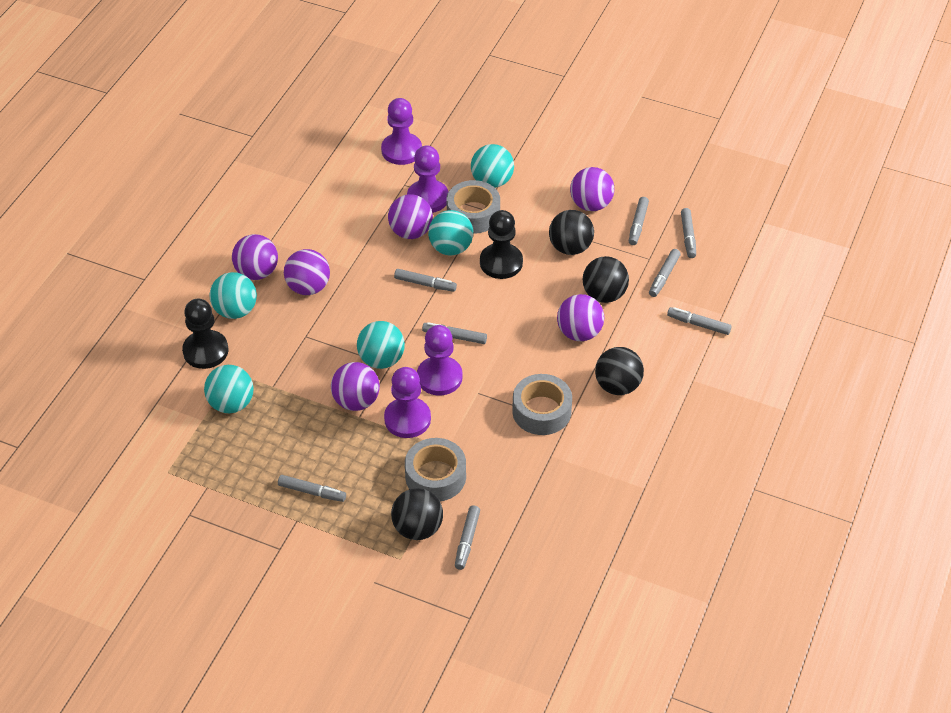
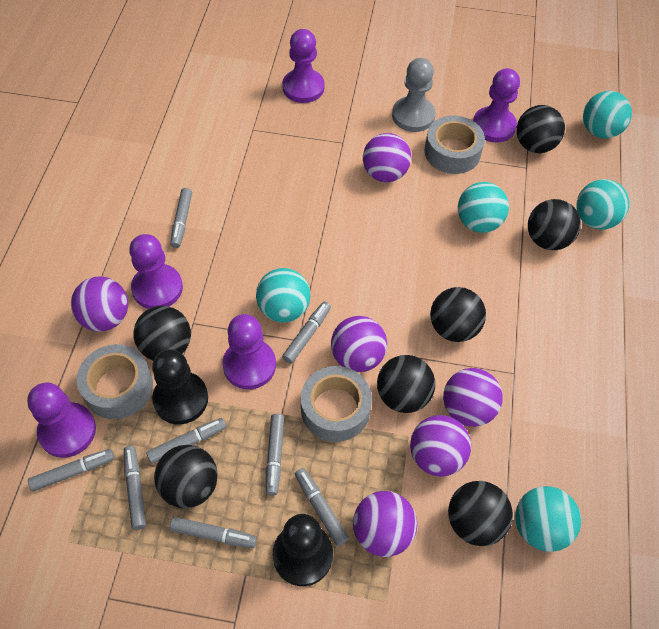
black ball: [391,488,443,540] [549,210,594,255] [582,256,629,303] [595,347,644,395] = 4 -> [133,306,191,361] [154,445,218,508] [377,355,435,413] [430,287,486,342] [448,481,513,546] [516,105,565,153] [528,199,581,250] = 7
grey pawn: none = 0 -> [392,58,436,132] = 1
purple pawn: [381,98,422,165] [384,367,431,438] [407,146,449,213] [417,325,463,396] = 4 -> [27,382,96,458] [129,234,183,309] [222,314,276,389] [282,29,325,103] [473,68,520,142] = 5

